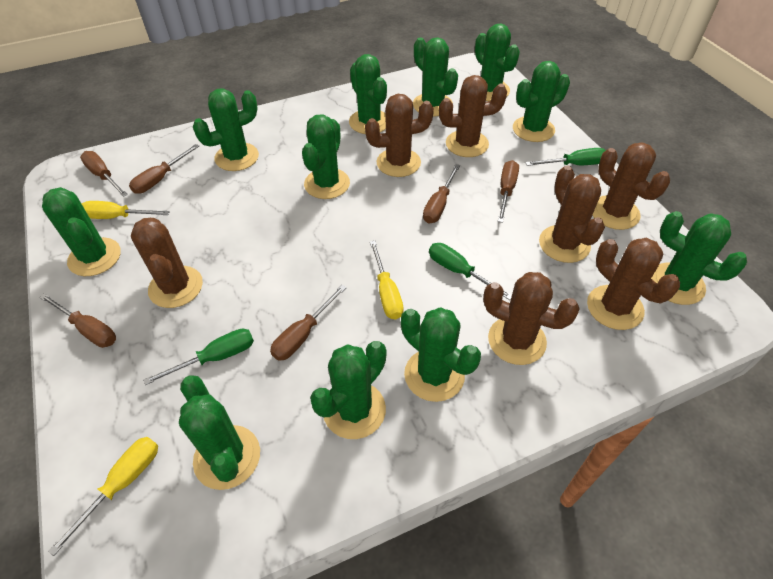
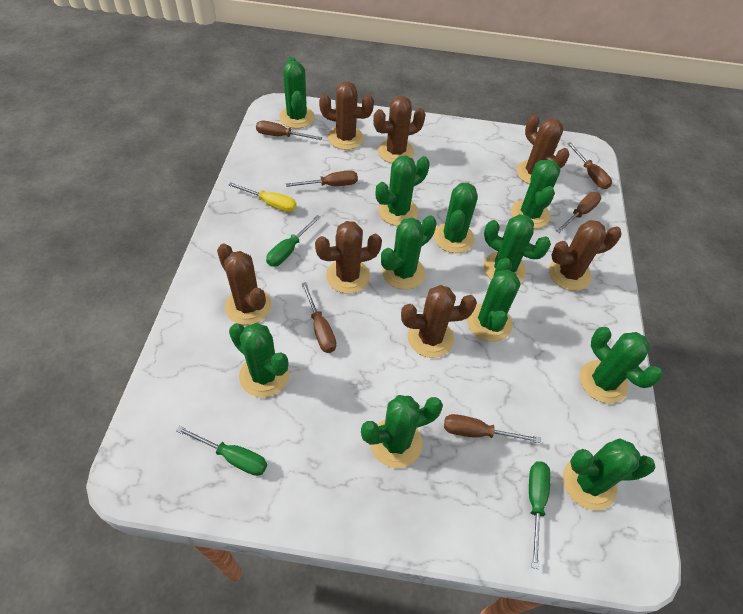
yellow screwdriver: [48,437,158,556] [82,201,170,219] [370,241,404,319] = 3 -> [228,182,297,212] = 1

